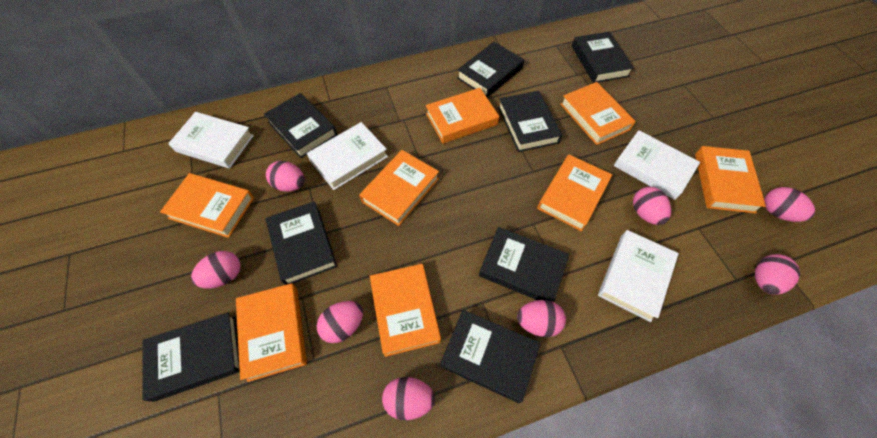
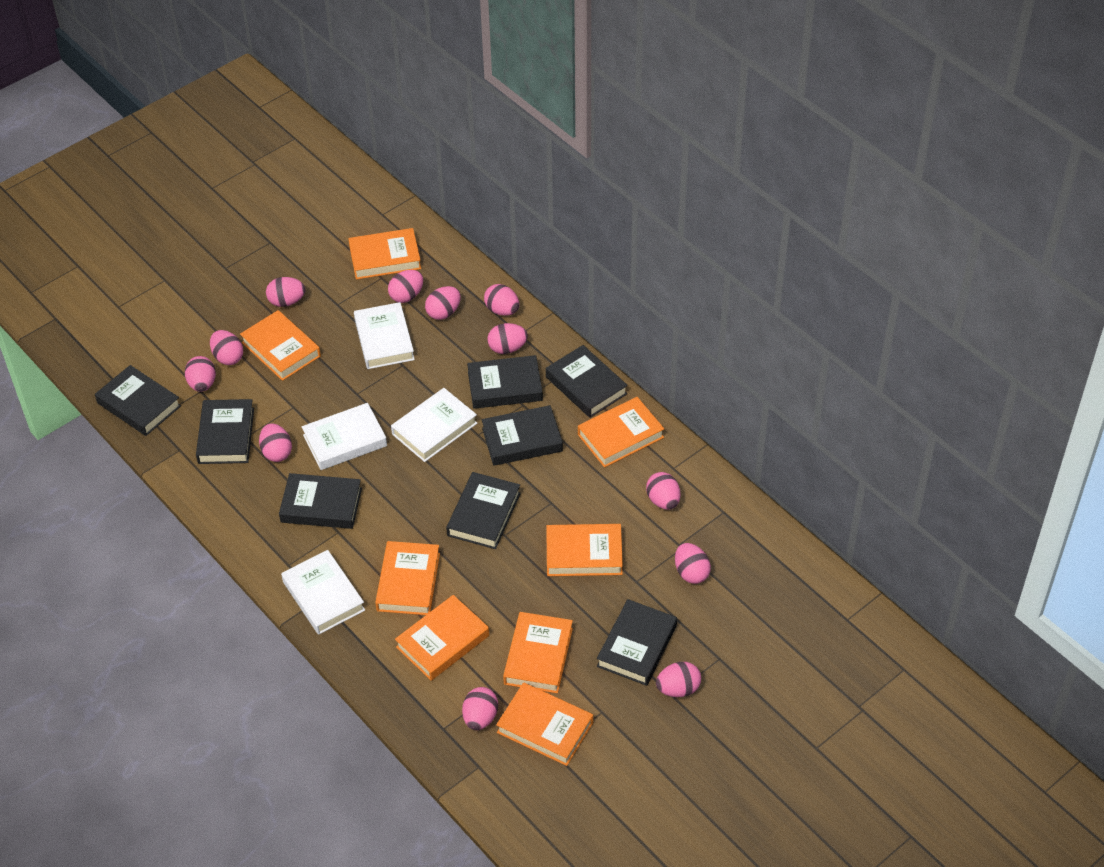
pink egg: [191,251,240,288] [266,161,305,192] [317,301,363,343] [382,377,435,420] [517,300,566,337] [633,187,671,225] [755,254,800,295] [764,187,815,222] = 8 -> [185,356,216,392] [210,330,243,365] [259,423,292,462] [266,277,305,307] [388,270,423,303] [425,286,461,320] [462,687,498,730] [484,284,519,316] [488,323,528,354] [646,472,680,509] [656,662,701,697] [675,543,711,584] = 12

